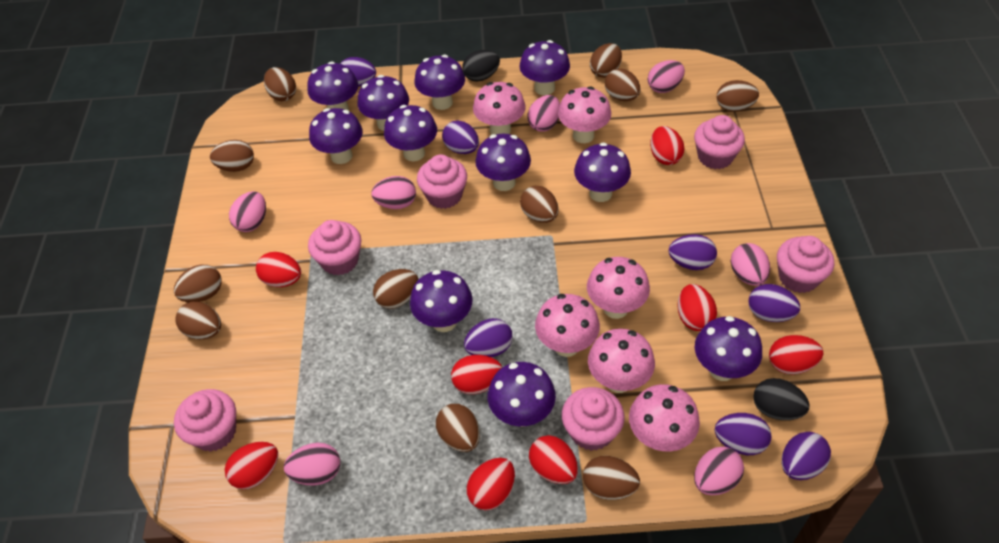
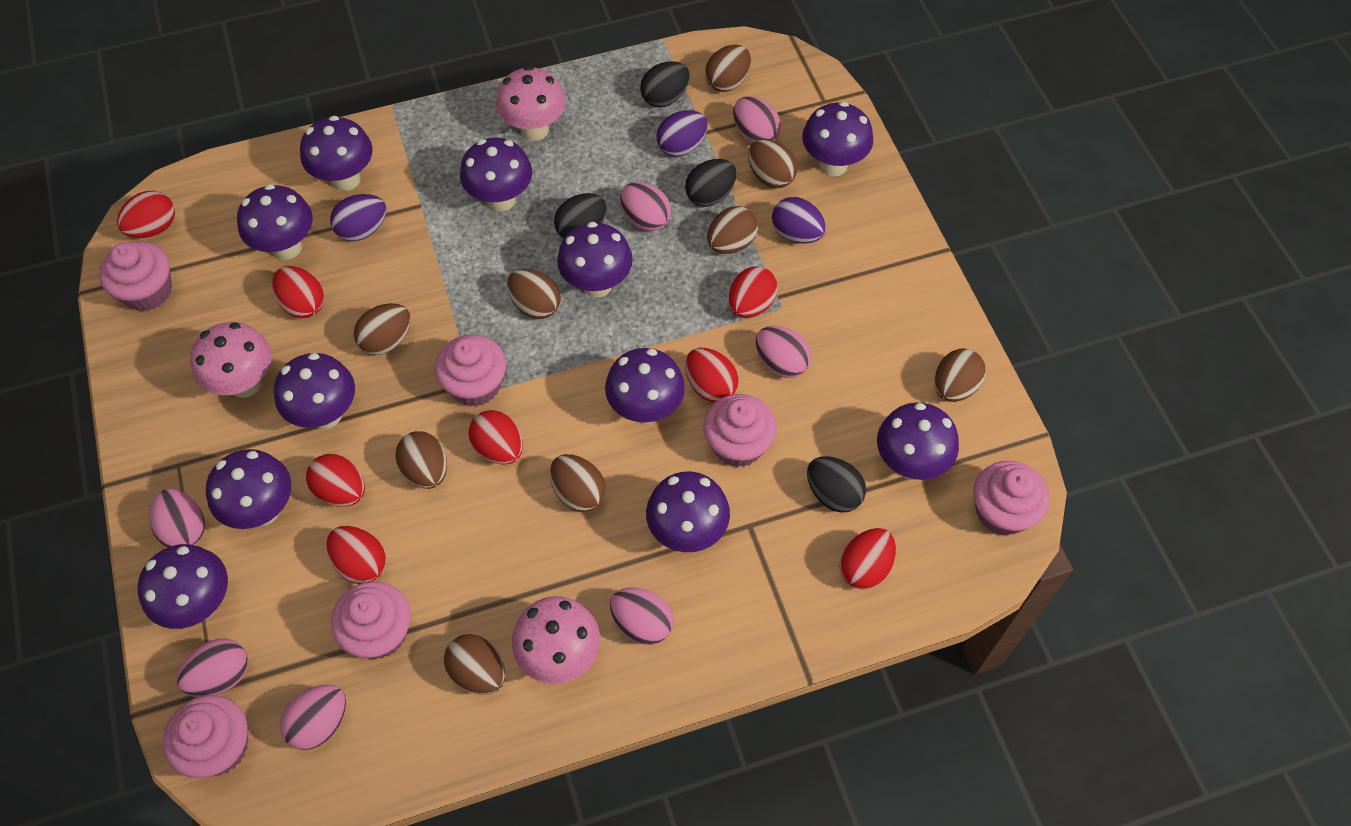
black egg: [462,50,500,82] [753,378,810,420] = 2 -> [554,193,606,239] [640,62,690,107] [685,159,737,207] [807,456,866,513] = 4
brown egg: [174,265,222,302] [176,301,221,339] [210,140,254,172] [264,67,296,101] [373,269,418,309] [436,404,480,452] [520,186,559,223] [583,456,640,500] [590,43,622,78] [605,68,640,101] [717,80,759,112] = 11 -> [354,303,411,355] [395,431,447,489] [444,634,505,695] [507,269,561,319] [550,454,606,512] [705,44,751,92] [707,206,758,254] [748,139,797,188] [934,349,986,402] = 9
pink mushroom: [473,82,525,135] [535,294,600,357] [558,86,611,143] [587,257,650,319] [588,329,655,393] [629,384,700,452] = 6 -> [190,322,272,398] [496,66,566,141] [512,597,600,684] = 3
purple egg: [340,57,376,87] [442,120,479,154] [464,318,512,357] [669,234,717,270] [715,413,771,455] [748,284,800,322] [782,432,831,480] = 7 -> [330,194,386,241] [656,110,708,157] [772,197,826,244] = 3

